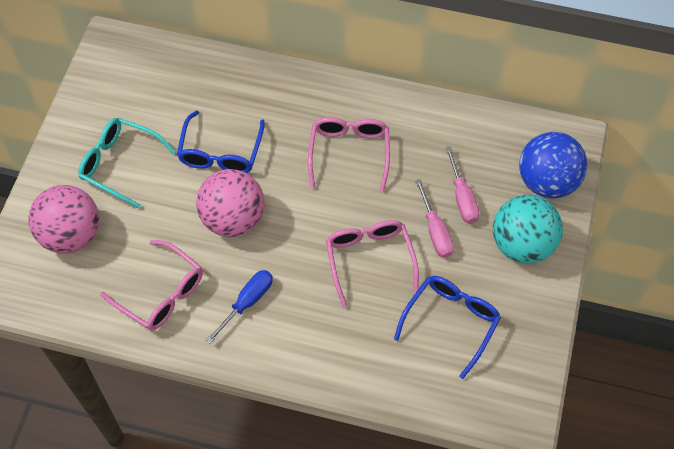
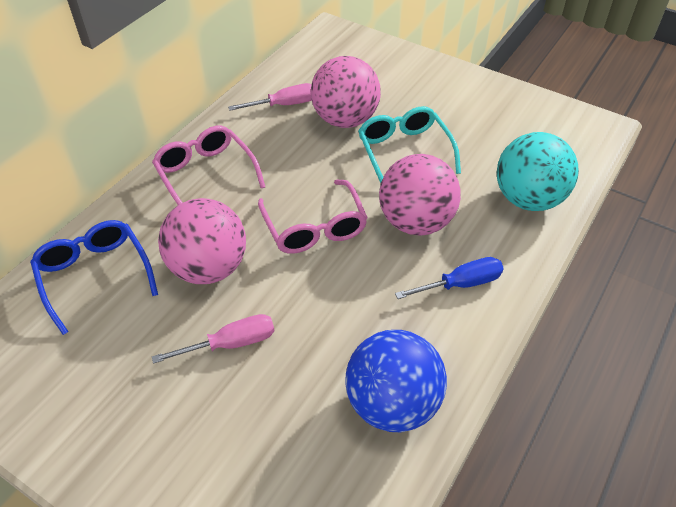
blue glasses: [177,110,265,173] [394,276,501,379] = 2 -> [30,220,158,335] = 1
pink ball: [28,185,99,254] [196,169,265,237] = 2 -> [158,198,246,284] [311,56,381,128] [379,154,461,235] = 3
pink glasses: [100,240,203,331] [308,117,390,191] [326,220,419,308] = 3 -> [152,126,265,205] [258,180,368,254] = 2

